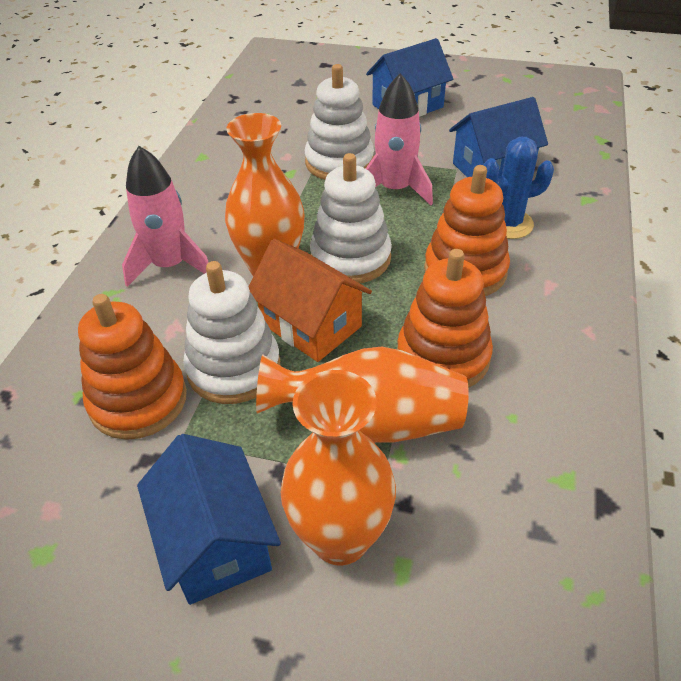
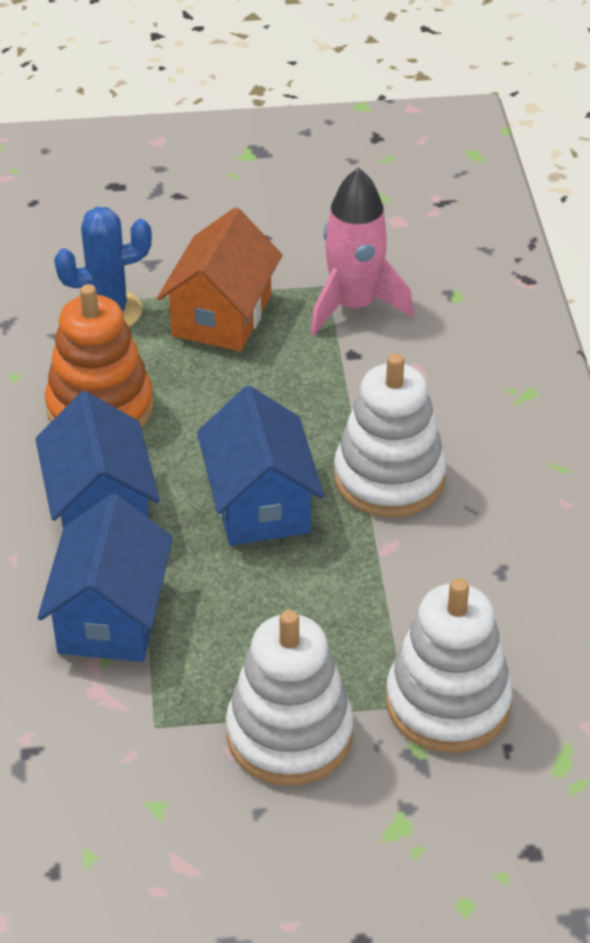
orange stacking toy: [78,294,187,440] [397,249,493,388] [424,165,510,296] = 3 -> [45,284,154,429] = 1
orange vase: [225,113,305,277] [256,347,469,443] [280,370,396,566] = 3 -> none = 0
pink rocket: [122,146,209,287] [366,73,433,205] = 2 -> [311,167,414,335] = 1

